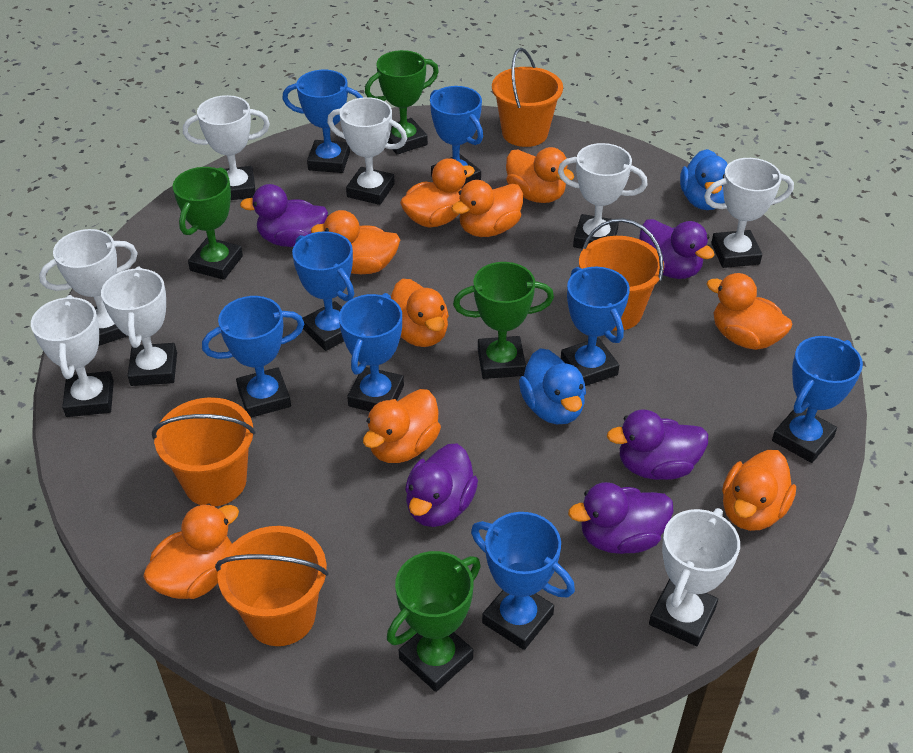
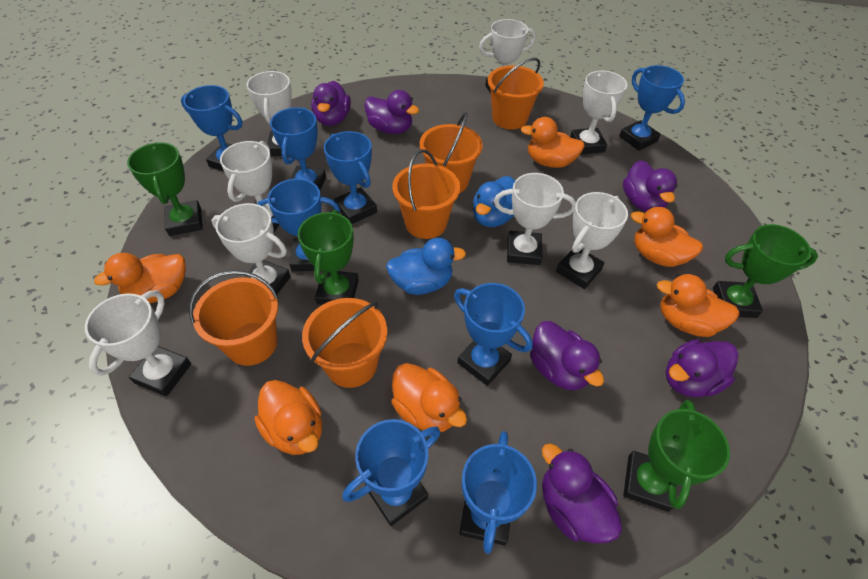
orange bucket: [152,397,256,507] [215,526,329,646] [492,48,563,147] [579,218,664,331] = 4 -> [189,270,279,366] [302,298,388,388] [392,149,460,239] [420,112,483,193] [488,58,544,130] = 5
orange duck: [143,503,239,599] [311,210,400,274] [363,389,441,463] [391,279,449,347] [400,158,475,228] [451,180,523,237] [506,147,574,203] [706,273,792,350] [722,450,796,531] = 9 -> [94,253,186,303] [254,380,322,455] [391,363,467,432] [521,117,585,168] [631,207,703,267] [657,274,739,337] = 6
purple duck: [240,184,328,247] [405,443,478,527] [568,482,674,554] [607,410,708,480] [639,219,715,279] = 5 -> [311,81,351,126] [364,90,419,134] [530,321,604,390] [542,443,622,543] [623,160,677,212] [666,339,738,397] = 6

